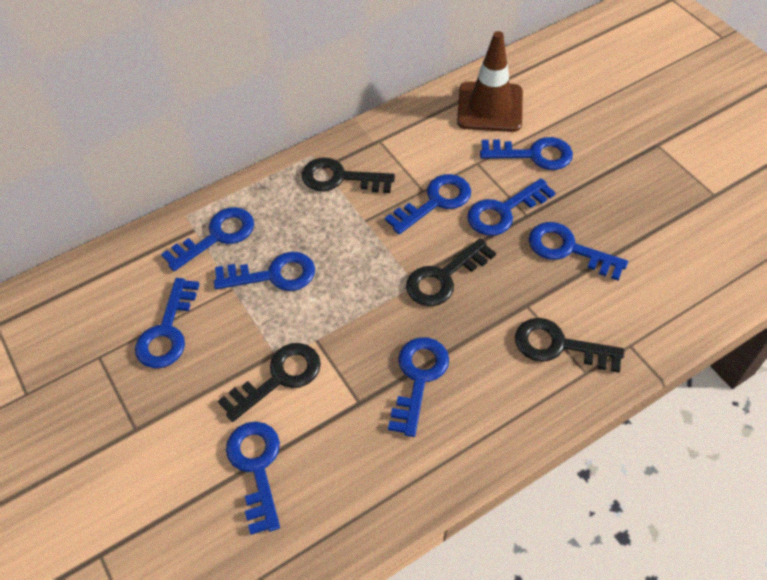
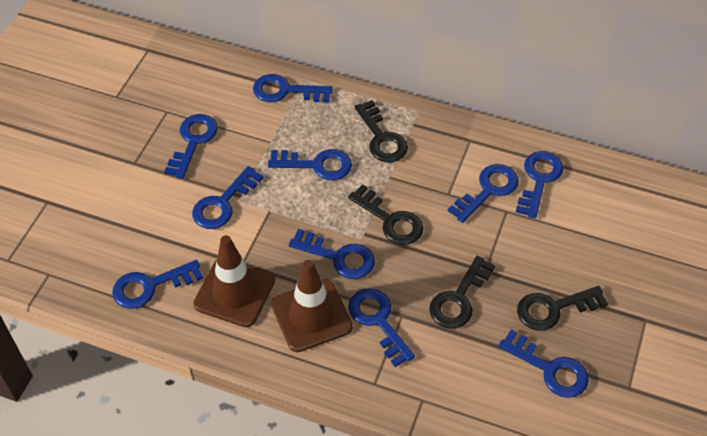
blue key: [135,278,199,368] [161,207,254,271] [214,252,315,291] [226,422,280,535] [385,174,471,234] [388,337,449,437] [467,178,556,236] [480,137,573,170] [529,222,628,280] = 9 -> [112,260,203,309] [164,114,218,179] [192,166,263,229] [253,74,332,102] [268,149,352,180] [289,229,375,279] [348,288,415,367] [448,164,519,223] [498,329,589,398] [516,151,564,218] = 10
brown traffic cone: [457,31,523,132] = 1 -> [193,235,275,327] [271,260,353,352] = 2

